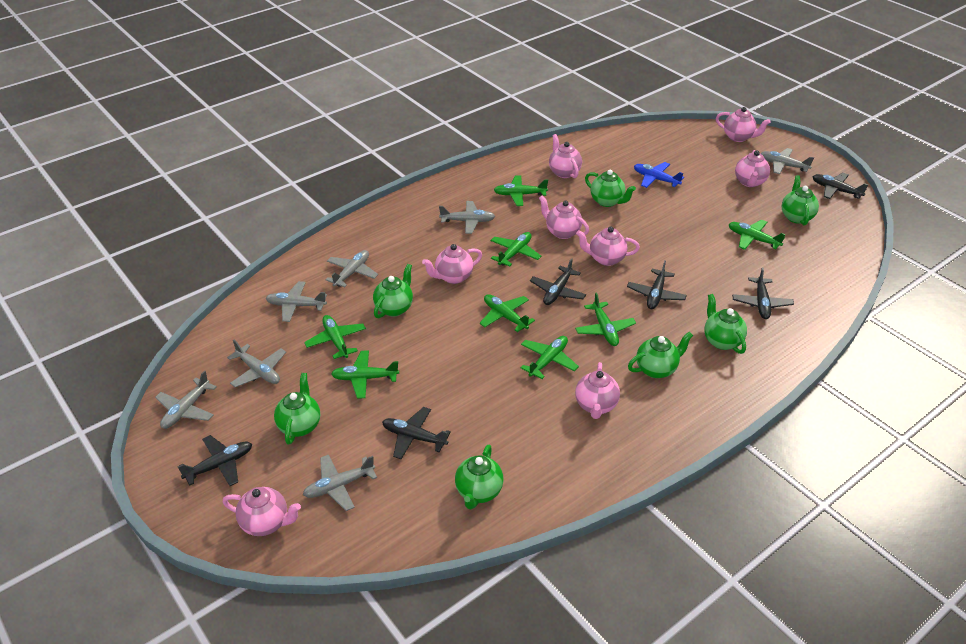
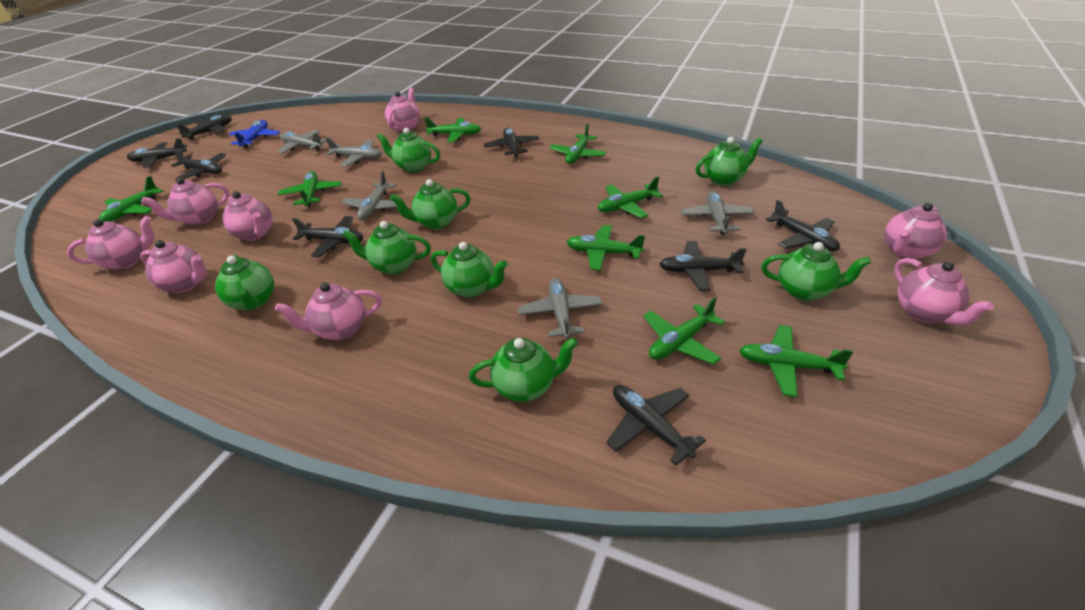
black plane: [178,435,252,486] [382,407,451,459] [530,258,586,305] [627,260,687,309] [732,267,794,319] [812,173,868,199] = 6 -> [127,138,187,168] [171,149,226,180] [176,115,232,140] [292,216,364,257] [484,127,539,158] [606,385,706,465] [659,241,747,291] [766,200,840,251] = 8
green teapot: [274,373,320,444] [373,264,413,318] [455,445,504,510] [585,170,636,207] [628,332,693,378] [704,294,747,354] [782,175,819,226] = 7 -> [215,255,274,311] [342,221,431,274] [377,128,440,173] [390,179,471,229] [431,242,508,298] [469,337,578,402] [696,137,763,186] [761,242,871,301] = 8
grey plane: [155,370,217,429] [227,340,286,387] [266,281,327,322] [303,455,377,511] [325,250,378,287] [439,201,495,234] [760,148,814,174] = 7 -> [277,130,326,154] [326,138,382,167] [341,171,405,220] [518,278,603,339] [681,191,754,235] = 5

